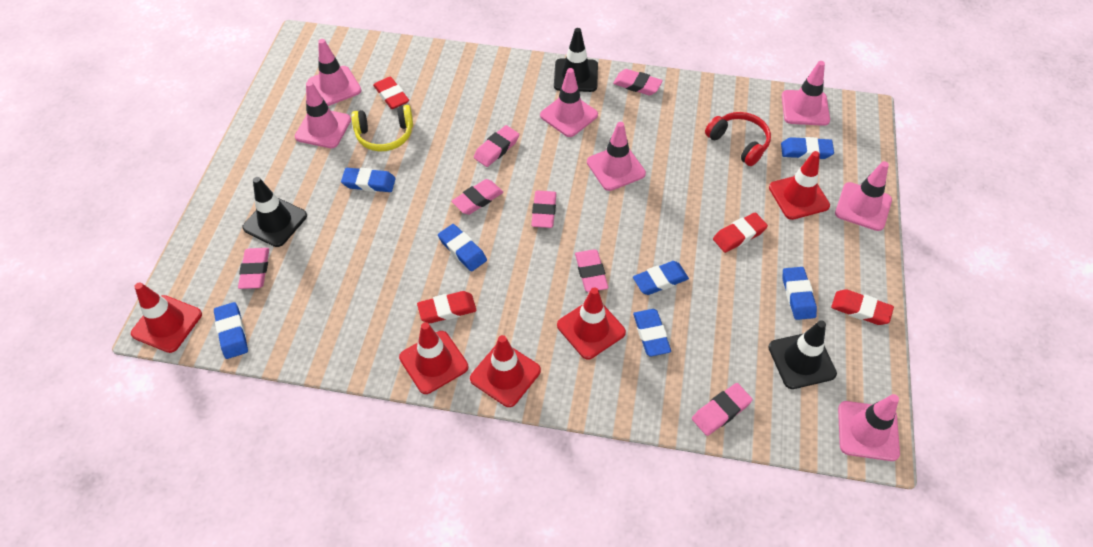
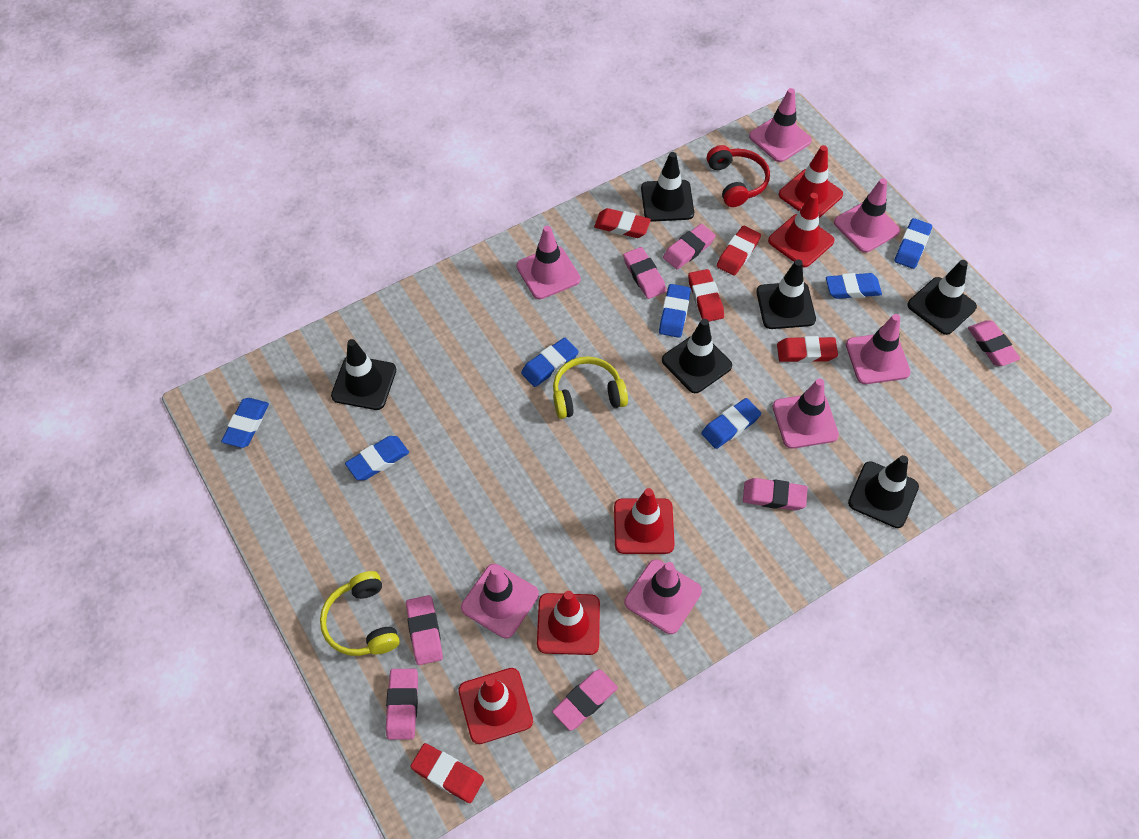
black traffic cone: [242,177,307,247] [554,28,598,92] [768,320,837,389] = 3 -> [331,339,396,410] [641,152,694,222] [662,319,732,393] [756,259,816,329] [848,455,919,528] [907,260,977,335] = 6
red eraser: [373,77,409,109] [417,291,477,323] [713,212,768,253] [831,289,894,325] = 4 -> [410,743,484,803] [594,208,651,238] [688,269,724,321] [717,226,761,276] [777,336,838,363] = 5
yellow headphones: [351,105,413,151] = 1 -> [320,571,400,656] [553,356,628,419] = 2

